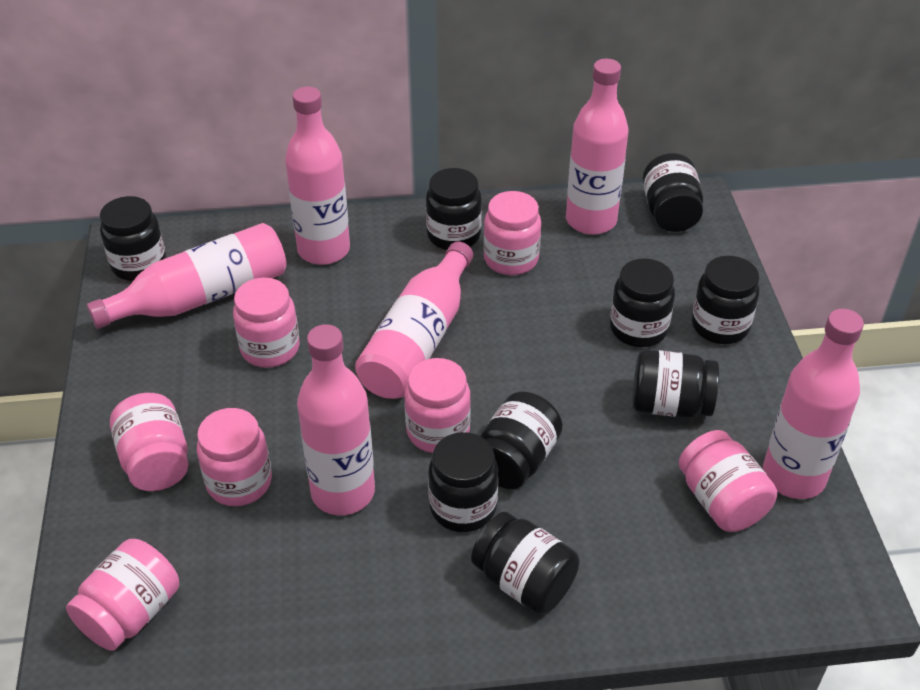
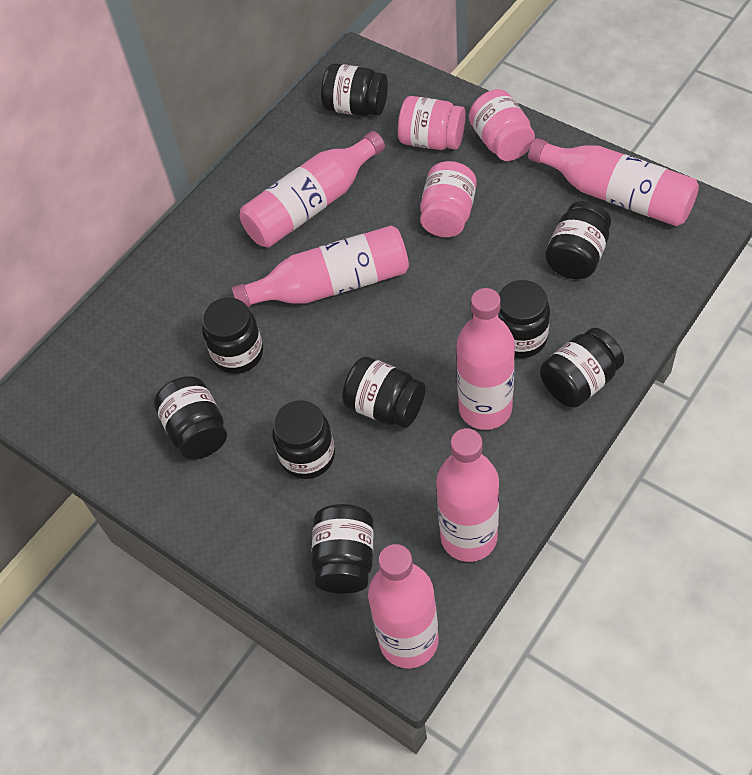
pink jar: [66,539,179,651] [110,393,188,491] [197,408,272,506] [233,278,299,368] [405,358,471,453] [483,191,541,275] [679,430,777,532] = 7 -> [398,96,466,150] [420,161,477,237] [469,89,535,161] = 3

